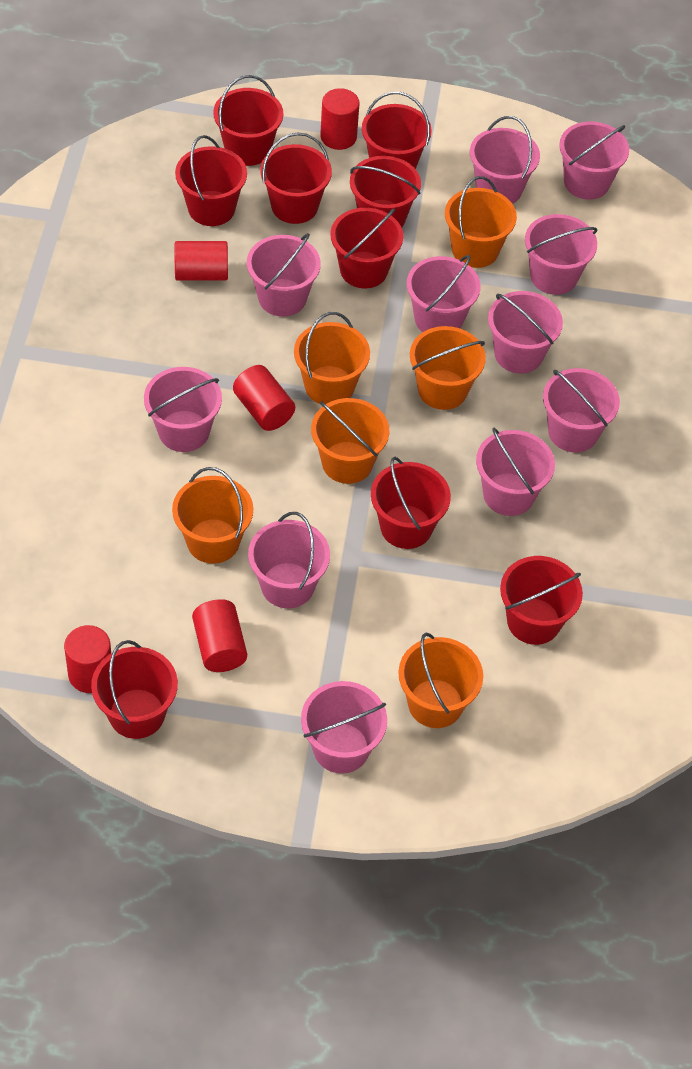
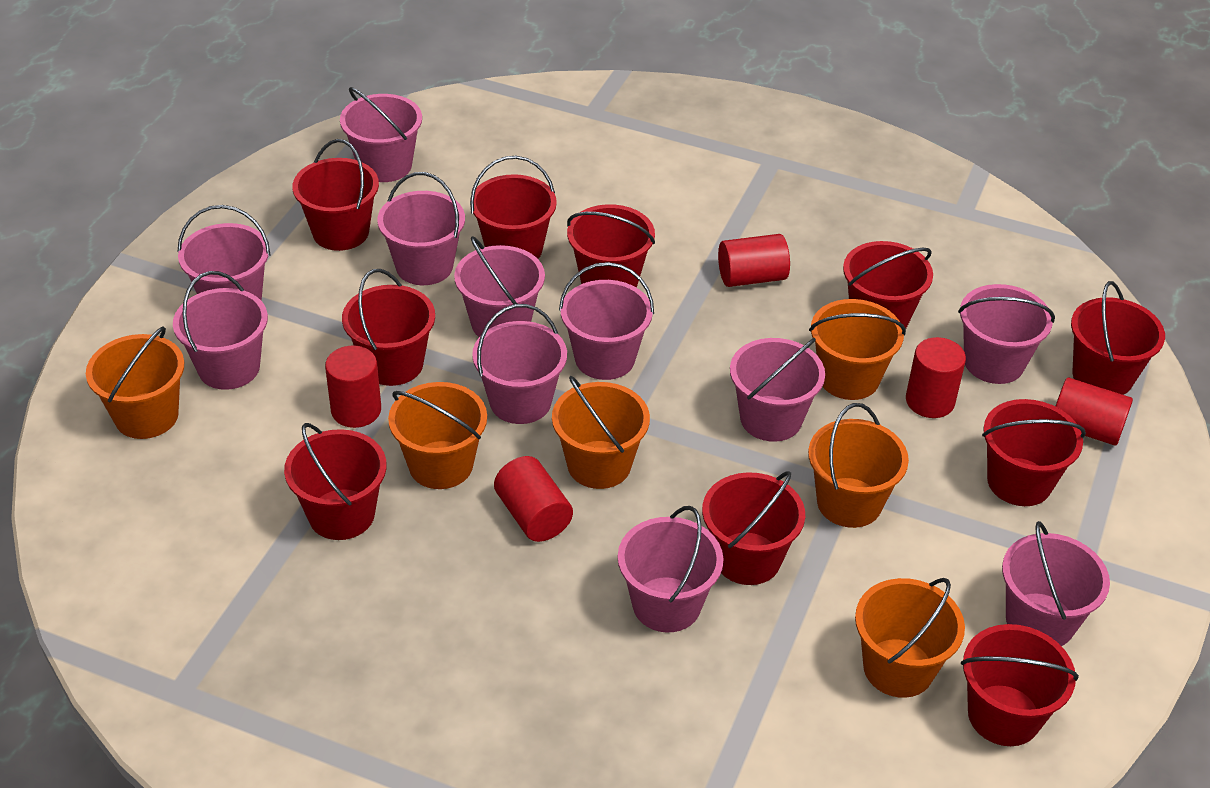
red bucket: [91,640,178,739] [175,135,247,226] [213,75,283,166] [260,133,332,224] [330,208,403,288] [350,156,421,228] [362,92,432,169] [371,457,451,549] [500,556,583,645] = 9 -> [284,423,386,540] [292,139,379,251] [342,269,435,386] [470,156,557,259] [567,204,655,287] [702,471,805,585] [843,241,933,328] [961,624,1079,746] [982,399,1086,506] [1071,281,1165,395] = 10

